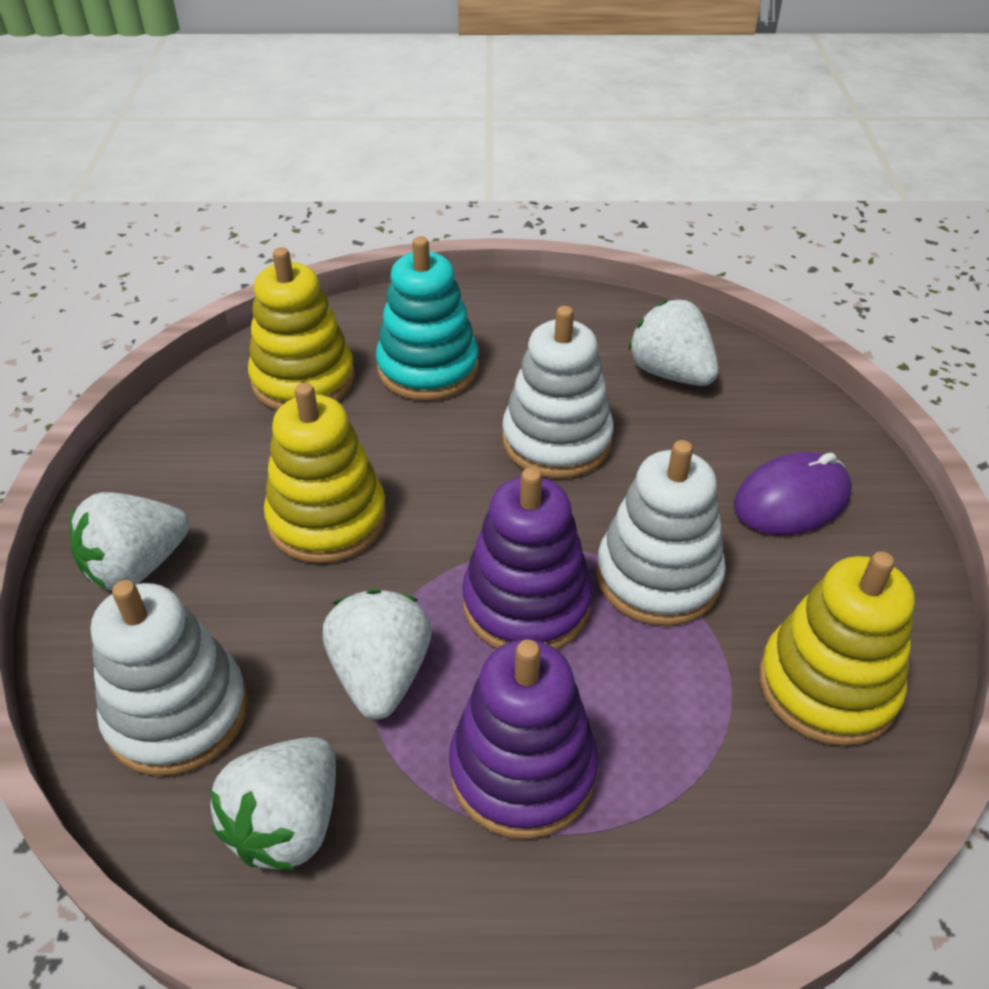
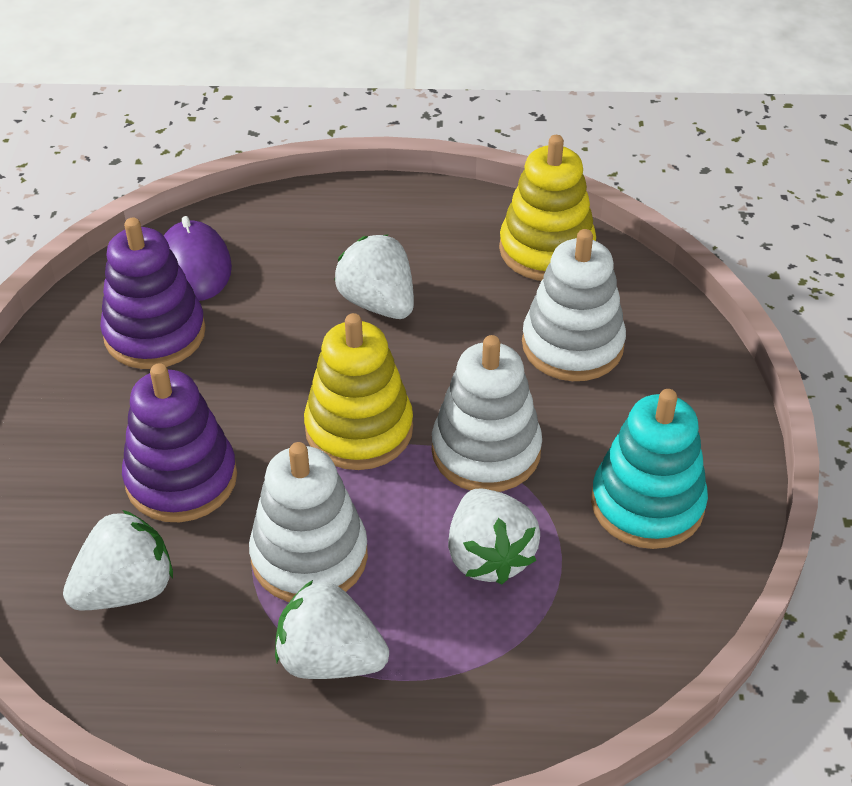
yellow stacking toy: [248,247,355,410] [264,383,387,564] [759,551,914,746] = 3 -> [304,313,413,470] [499,135,596,281] = 2

